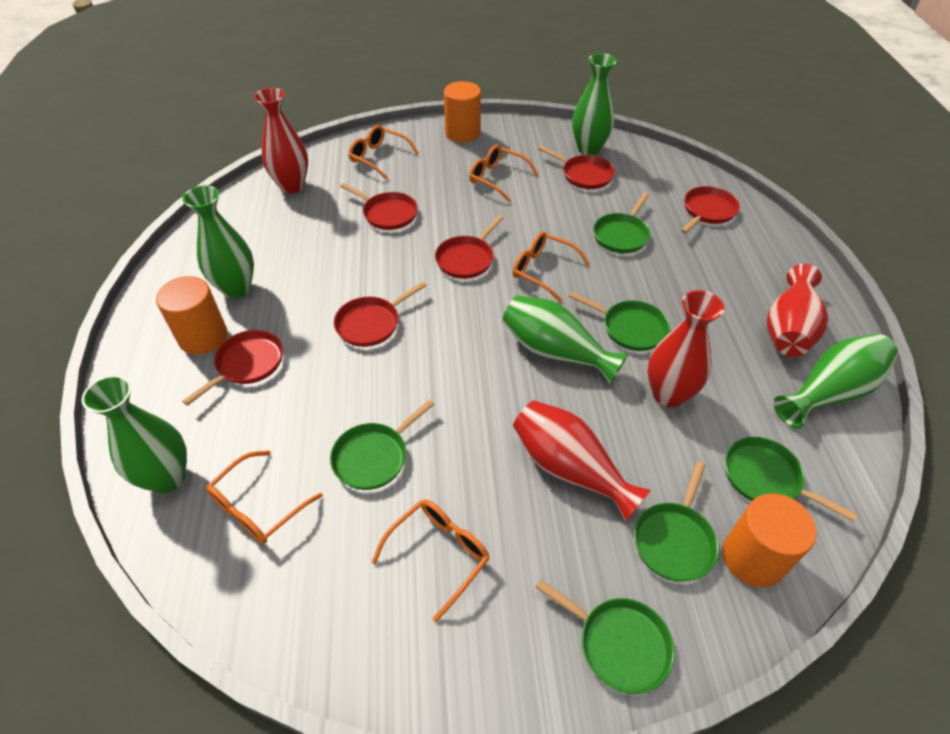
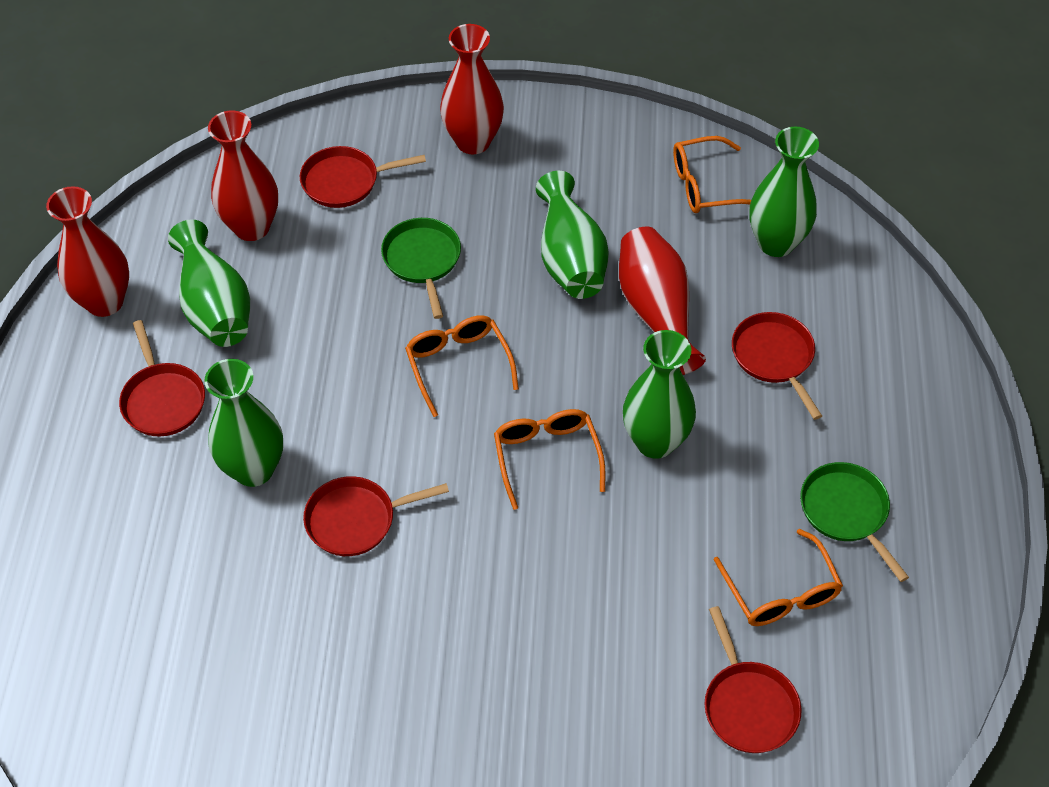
green pan: [330,399,435,490] [535,579,675,694] [569,292,670,351] [593,192,650,253] [634,462,719,582] [725,437,857,522] = 6 -> [381,218,461,319] [800,462,909,582] = 2
orange cylinder: [156,276,227,355] [444,81,481,143] [722,493,817,587] = 3 -> none = 0
orange glasses: [206,450,323,544] [349,125,419,180] [371,499,490,622] [469,145,538,202] [512,231,590,302] = 5 -> [405,315,519,417] [494,409,605,510] [673,136,751,213] [714,529,843,626] = 4
red pan: [182,330,283,406] [334,281,427,347] [340,183,418,230] [435,215,503,279] [538,146,615,189] [681,186,740,234] = 6 -> [119,320,205,436] [300,146,426,208] [303,476,449,556] [705,606,801,753] [732,312,822,420] = 5

